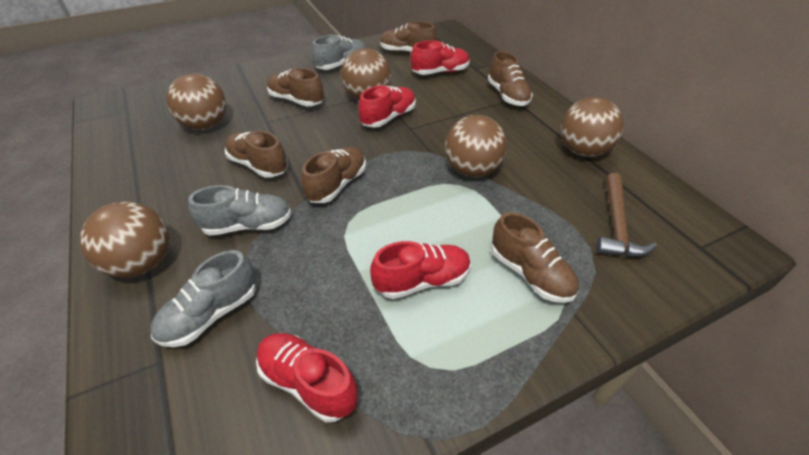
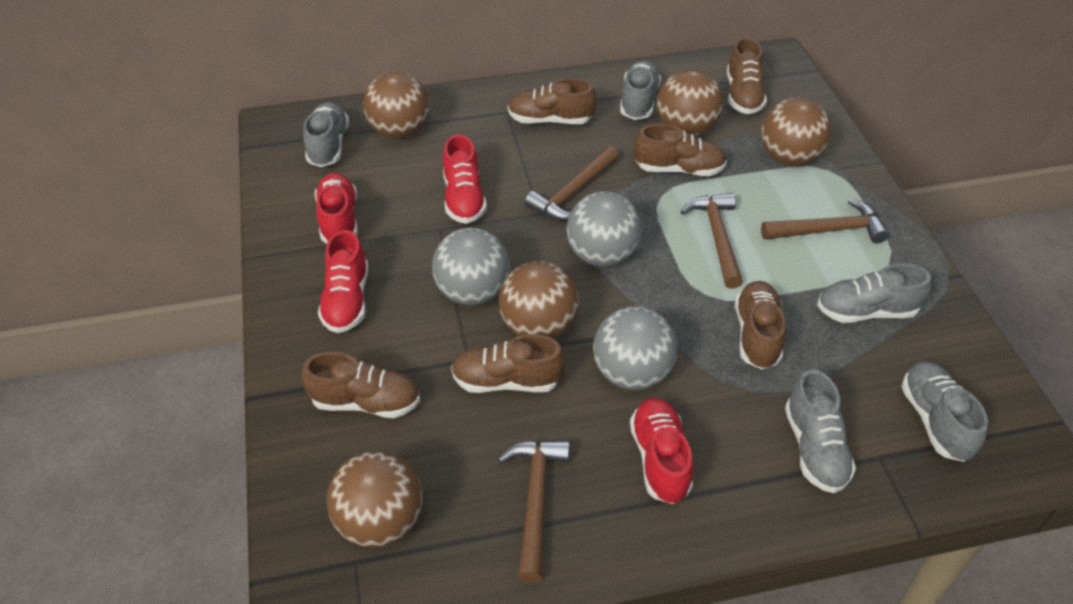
brown hammer: [596,173,657,257] = 1 -> [498,441,570,583] [525,146,619,221] [680,193,743,289] [761,199,889,243] = 4
grey ball: none = 0 -> [432,228,510,305] [567,192,642,267] [593,306,677,390] = 3
grey shoe: [150,250,256,347] [188,185,292,236] [312,35,366,70] = 3 -> [303,102,349,167] [620,60,661,120] [785,369,856,493] [817,264,931,323] [901,362,988,462] = 5

